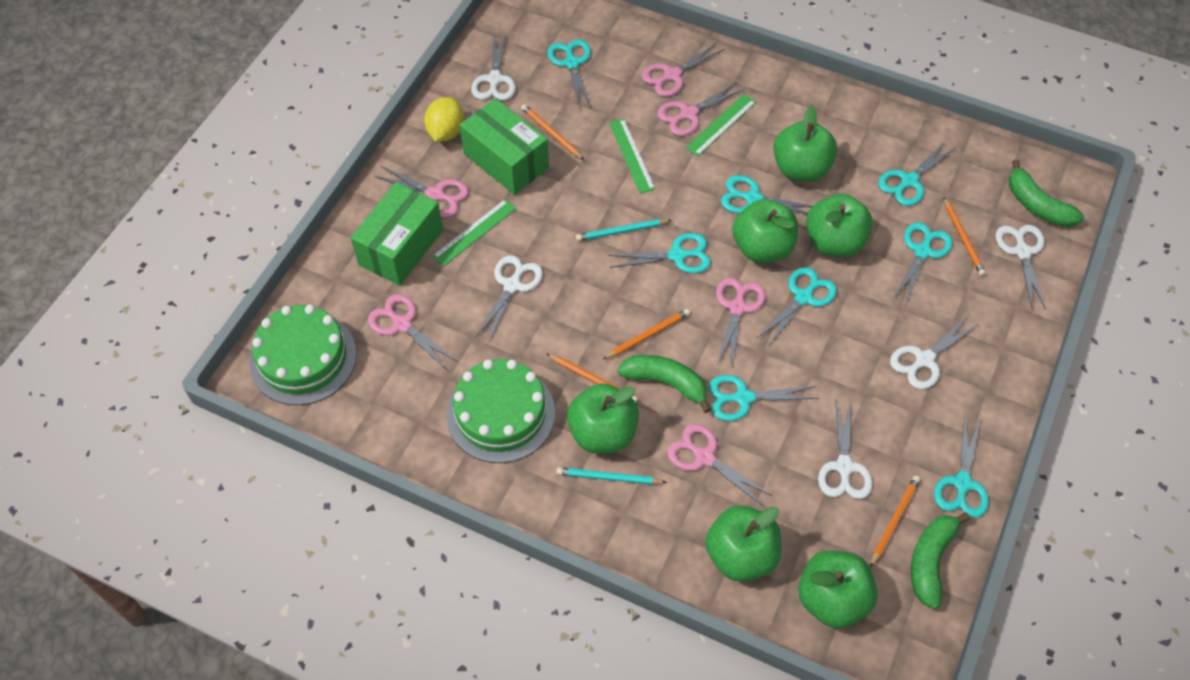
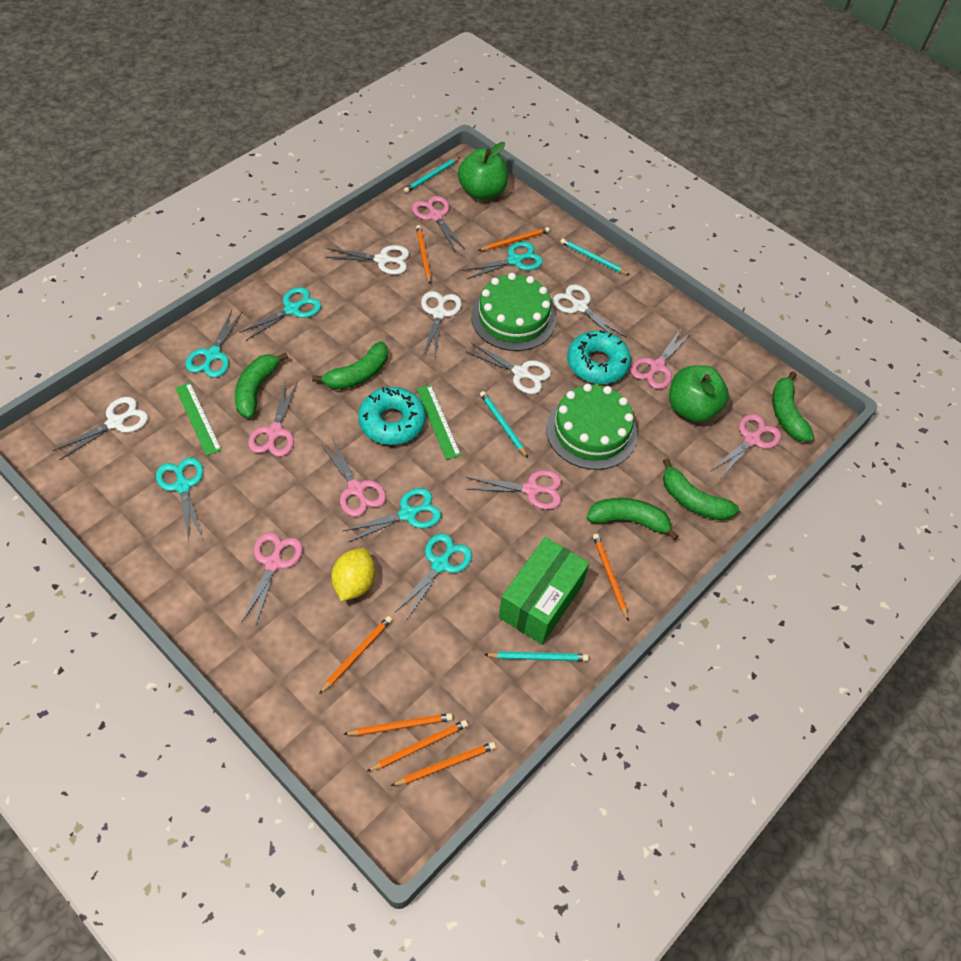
green apple: [567,383,639,453] [705,506,781,582] [732,199,798,263] [773,105,837,182] [798,551,878,628] [806,194,873,257] = 6 -> [458,142,508,200] [669,365,729,422] = 2
green banana: [617,355,711,413] [911,512,970,609] [1009,160,1084,227] = 3 -> [235,352,288,418] [312,341,388,390] [587,498,678,540] [663,458,739,521] [772,371,814,442] = 5
green box: [351,182,443,285] [460,98,549,195] = 2 -> [499,537,590,644] = 1
green ruler: [432,199,516,266] [609,118,655,193] [685,94,756,156] = 3 -> [175,382,222,456] [417,385,461,460] = 2
orange pencil: [521,104,584,160] [546,353,638,403] [603,309,690,359] [870,476,920,567] [944,197,986,276] = 5 -> [319,616,392,694] [343,713,453,736] [366,720,468,772] [391,742,496,786] [416,225,431,284] [478,227,550,251] [593,534,629,621] = 7
pink scissors: [368,294,456,370] [374,166,469,217] [642,43,725,97] [657,82,745,136] [667,424,772,506] [716,278,766,366] = 6 -> [241,533,303,627] [248,381,298,457] [321,438,386,517] [412,196,465,251] [466,470,562,510] [631,327,692,389] [711,414,782,478] = 7
turquoise donut: none = 0 -> [358,387,426,445] [567,330,631,384] = 2
turquoise pencil: [556,467,667,485] [576,219,671,241] = 2 -> [404,157,460,193] [480,391,528,458] [484,651,589,661] [560,238,630,275] = 4
turquoise scissors: [547,39,591,109] [608,233,711,273] [709,375,819,421] [721,175,813,214] [756,267,837,347] [878,142,956,206] [893,222,952,304] [934,417,989,518] = 8 -> [156,458,203,541] [185,310,243,378] [239,287,322,341] [343,488,441,543] [395,533,472,621] [462,242,543,279] = 6

